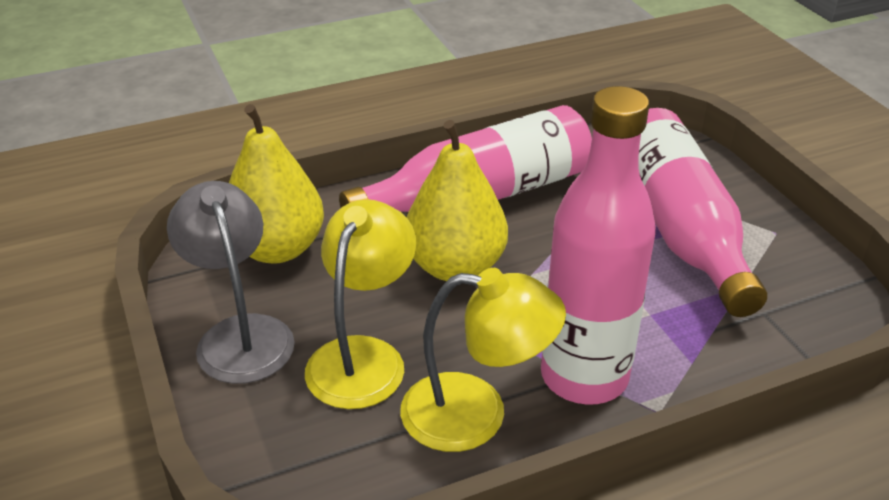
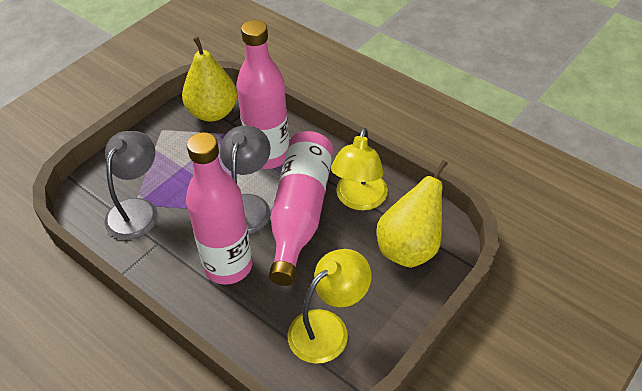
grey lamp: [167,181,295,384] = 1 -> [104,131,158,240] [220,126,270,234] = 2

